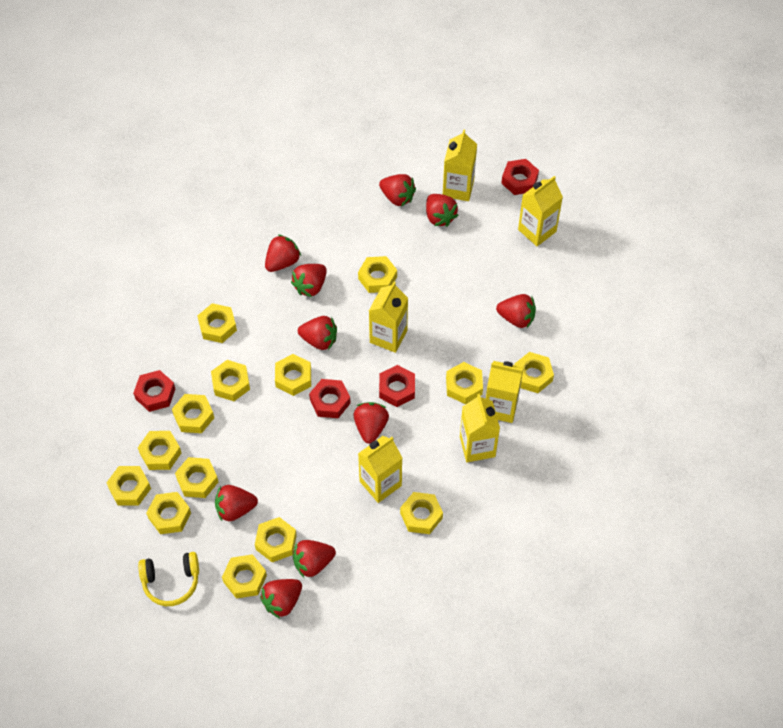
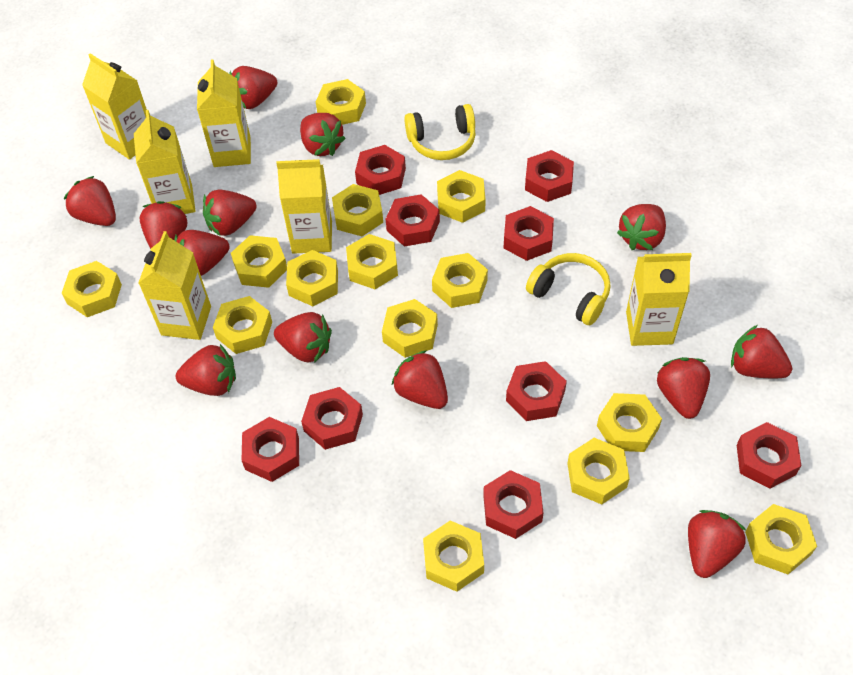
red nut: [133,370,175,412] [309,379,351,418] [379,365,415,407] [501,159,539,195] = 4 -> [242,417,299,482] [301,387,363,450] [355,145,406,195] [386,194,440,246] [483,470,543,539] [504,206,554,261] [506,361,567,421] [525,150,574,202] [737,422,801,489] = 9
red strawberry: [215,485,258,521] [260,579,302,619] [265,234,301,272] [291,264,327,297] [293,540,336,578] [298,316,337,350] [353,402,389,444] [379,174,416,207] [426,194,459,227] [496,294,536,328] = 10 -> [64,176,116,226] [140,201,188,249] [174,230,229,276] [176,344,236,396] [203,190,257,236] [229,66,277,109] [274,312,332,363] [300,113,346,156] [392,350,448,409] [617,204,666,250] [657,357,710,419] [688,510,746,578] [731,325,792,378] = 13
yellow headphones: [138,552,199,606] = 1 -> [404,104,476,160] [526,253,611,325] = 2

